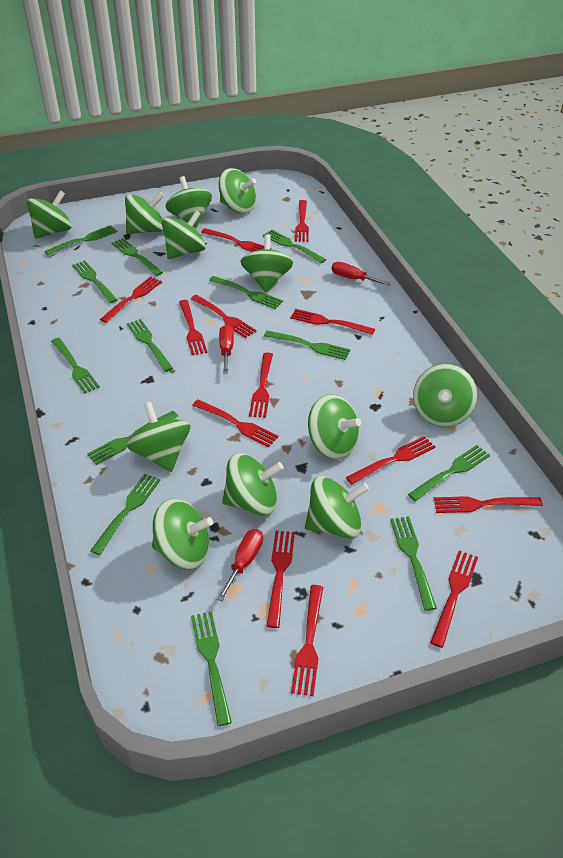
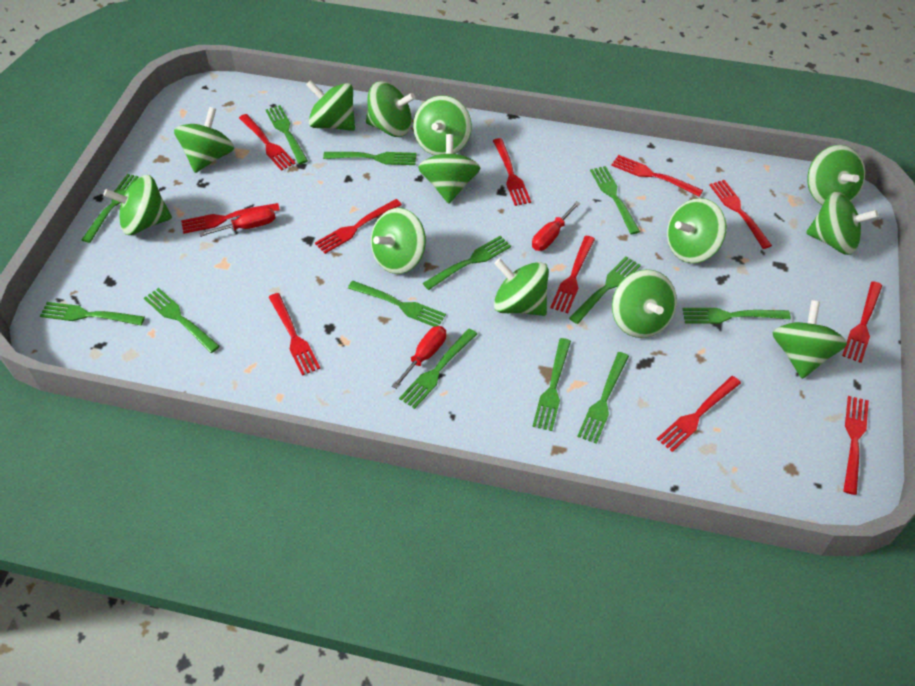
green spinning top: [27,190,72,239] [125,192,164,234] [127,402,190,472] [152,499,213,570] [162,210,206,259] [165,176,212,228] [219,168,256,214] [222,453,284,516] [241,234,293,292] [305,476,369,539] [308,394,361,459] [413,364,478,427] = 12 -> [103,175,172,235] [174,107,234,173] [306,80,355,131] [366,81,415,137] [371,208,426,274] [413,95,472,156] [418,134,480,204] [494,258,549,316] [612,269,677,338] [667,198,726,263] [772,300,847,379] [806,192,878,255] [807,145,865,206] = 13
red fork: [100,277,162,323] [179,300,207,355] [191,295,257,338] [192,399,279,447] [201,228,271,252] [249,352,273,418] [266,531,295,628] [290,309,375,335] [291,585,323,696] [295,200,309,242] [346,436,435,484] [430,551,478,648] [433,496,543,513] = 13 -> [181,203,280,234] [239,114,296,171] [269,293,320,376] [315,199,402,254] [493,138,531,206] [550,236,595,313] [611,155,703,196] [657,376,741,452] [710,180,772,249] [842,281,882,363] [843,396,869,495] = 11

